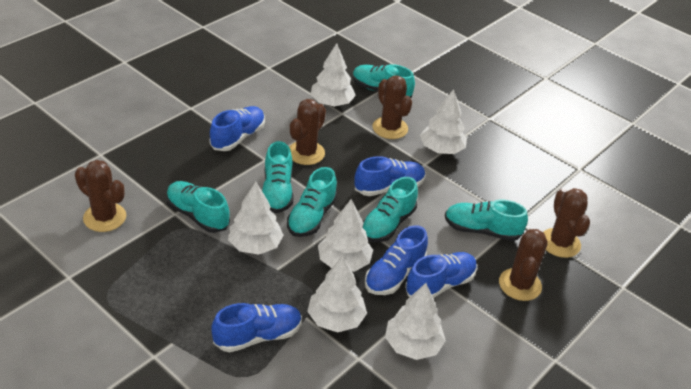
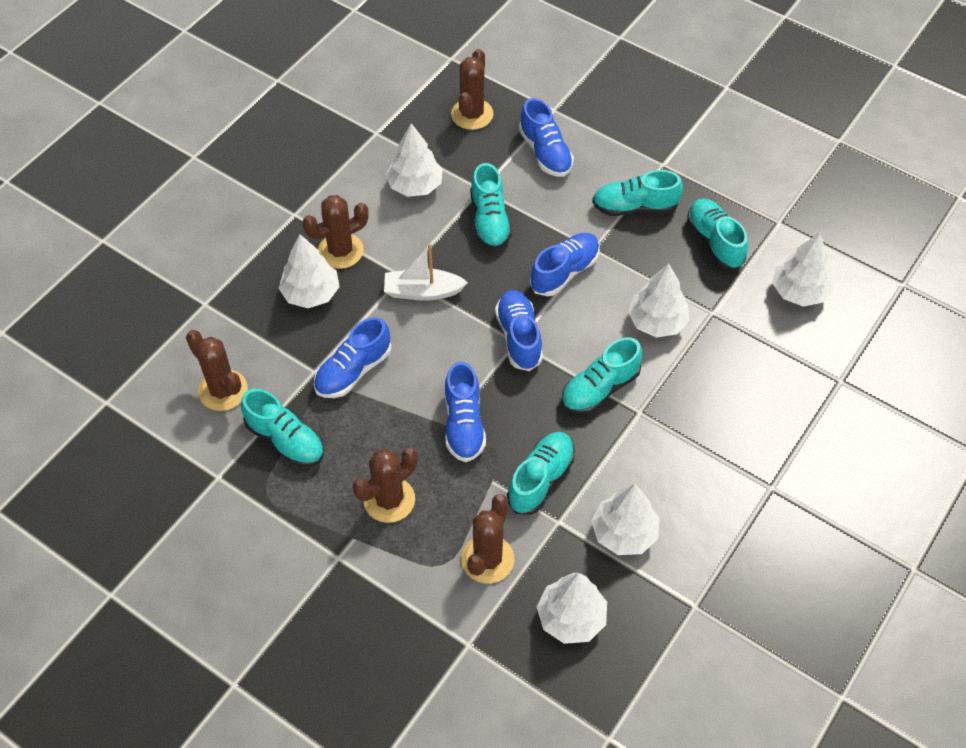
white boat: none = 0 -> [384,243,468,301] = 1

